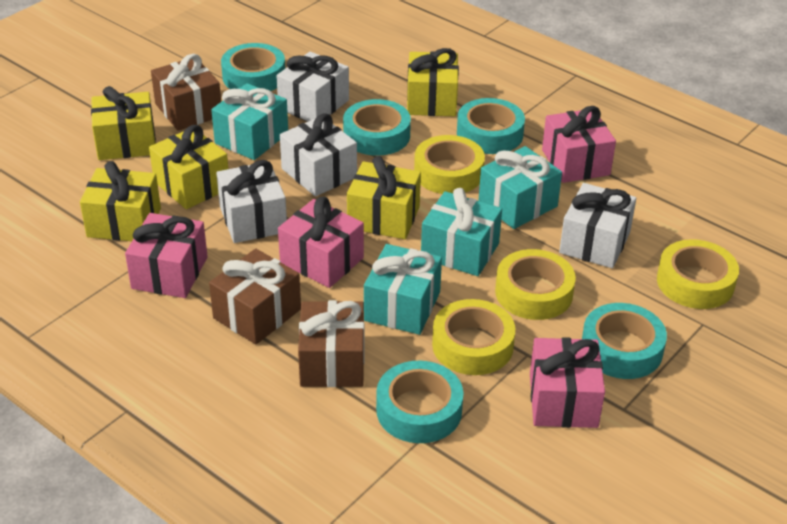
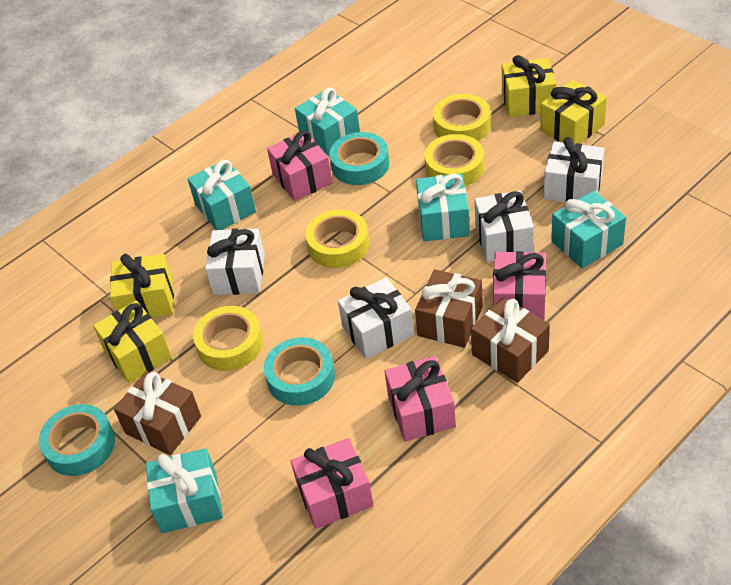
turquoise gift: [211,83,288,160] [364,244,442,335] [421,188,502,276] [478,146,562,229] = 4 -> [146,448,223,533] [188,160,256,230] [295,88,360,156] [416,173,470,242] [551,191,626,268] = 5
turquoise tape: [221,43,285,91] [343,99,411,156] [376,361,463,443] [457,98,525,154] [582,303,667,379] = 5 -> [39,404,115,476] [264,337,335,406] [330,132,389,185] = 3
yellow gift: [80,161,161,241] [91,86,156,160] [149,125,228,209] [347,156,421,239] [407,48,459,116] = 5 -> [93,301,172,383] [110,254,174,318] [502,55,557,117] [540,80,607,144] = 4

